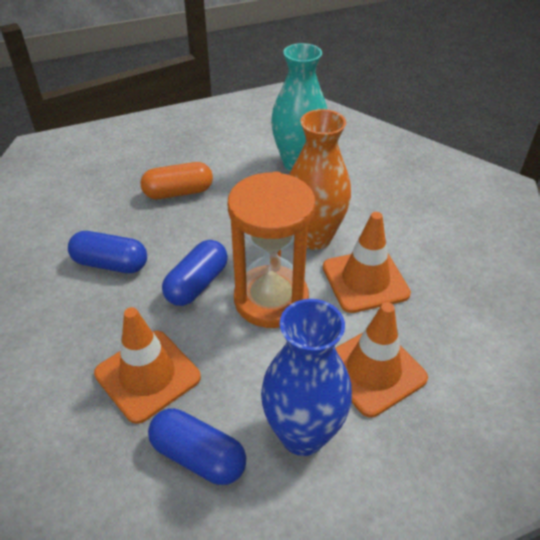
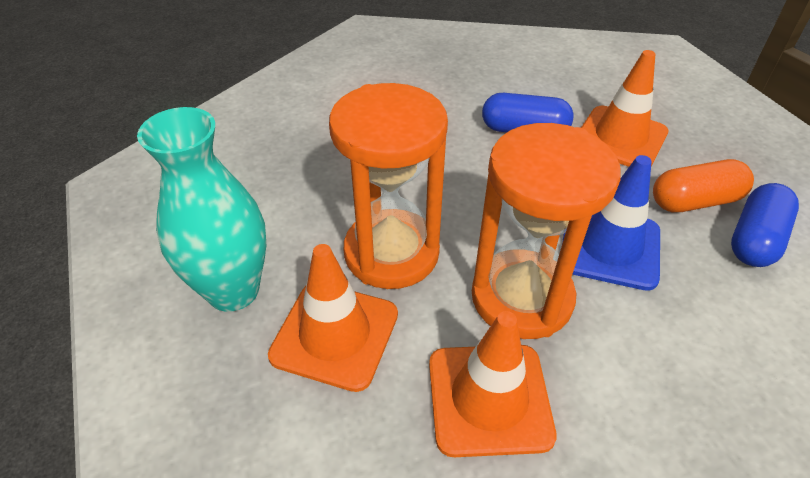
blue capsule: [68,231,147,273] [148,408,246,485] [162,240,228,306] = 3 -> [482,93,574,132] [731,183,799,267] = 2
blue traffic cone: none = 0 -> [562,155,660,291] = 1
blue vase: [261,299,352,456] = 1 -> none = 0
orange hourglass: [227,172,316,328] = 1 -> [329,83,448,289] [472,123,621,339] = 2
orange vase: [289,109,351,250] = 1 -> none = 0

